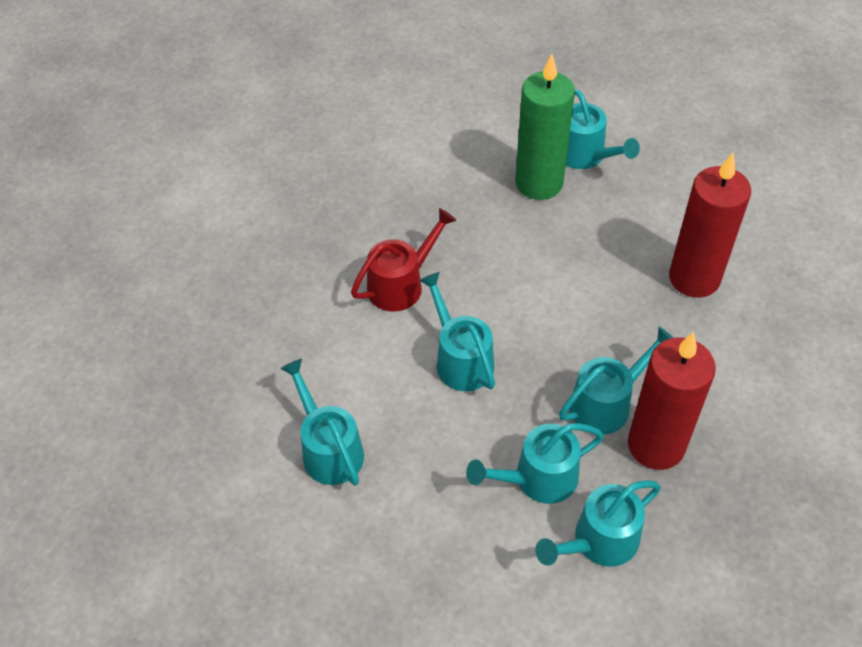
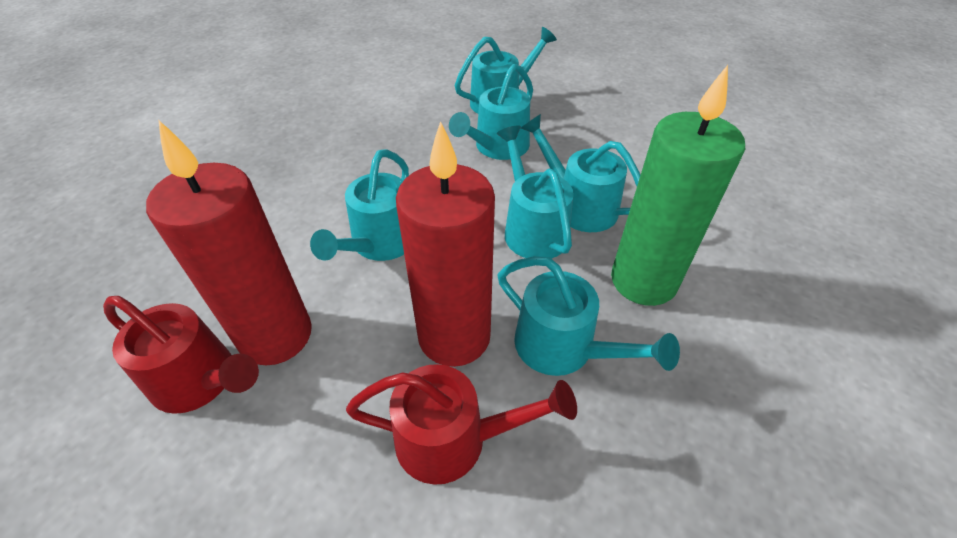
red watering can: [351,208,457,312] = 1 -> [103,296,259,414] [346,364,577,485] = 2

